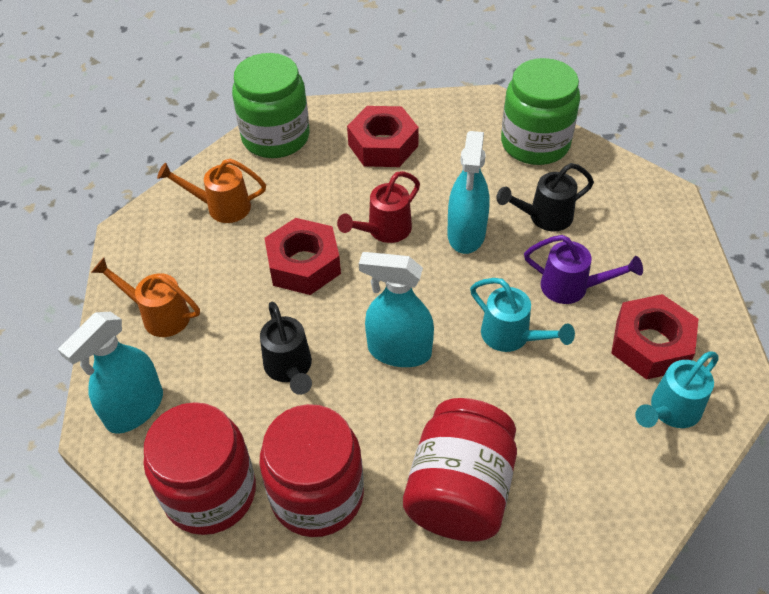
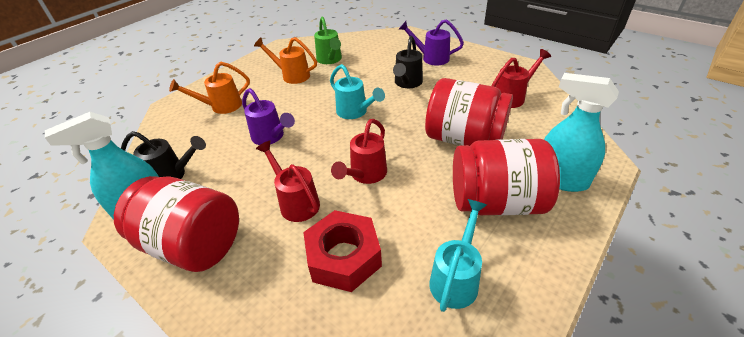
green jar: [232,53,310,158] [501,58,580,165] = 2 -> none = 0
green watering can: none = 0 -> [314,16,342,64] = 1
purple watering can: [524,235,643,304] = 1 -> [242,88,295,145] [399,19,464,66] = 2
red nut: [265,218,341,295] [347,106,419,167] [611,294,699,380] = 3 -> [303,210,382,292] = 1
red watering can: [337,171,420,243] = 1 -> [256,141,320,222] [331,119,387,184] [492,49,551,108] = 3
turquoise spray bottle: [58,312,163,434] [359,252,434,367] [447,131,490,254] = 3 -> [45,112,159,220] [544,73,619,192] = 2

